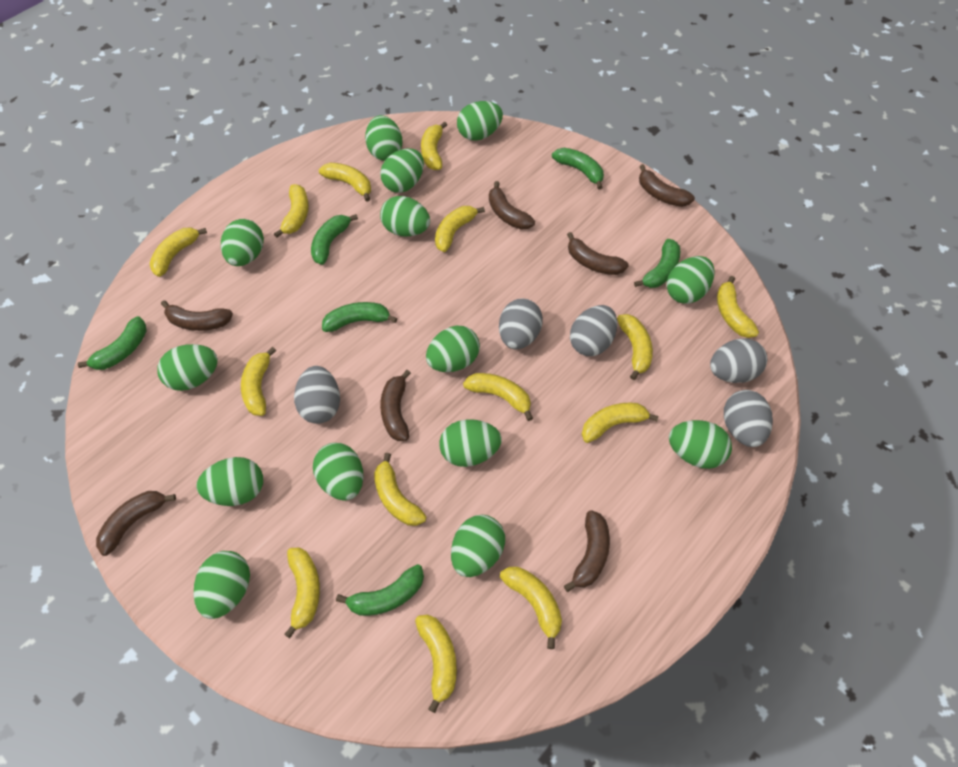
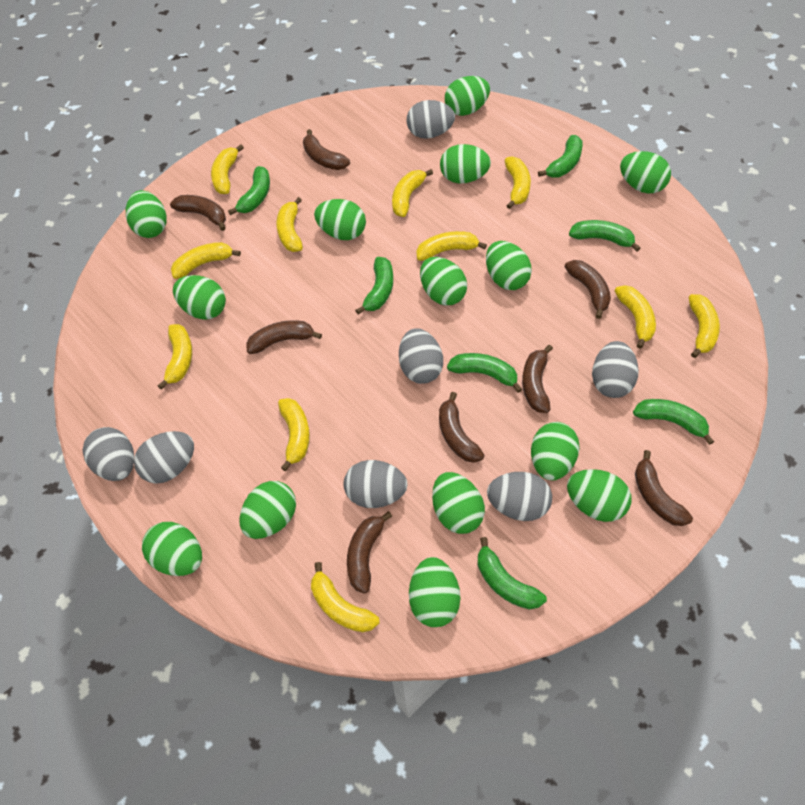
brown banana: [96,491,176,556] [161,300,233,331] [380,370,411,441] [489,181,535,230] [564,510,610,592] [567,232,629,275] [639,164,695,207] = 7 -> [170,195,226,231] [246,320,322,354] [303,129,350,170] [347,511,392,594] [439,392,484,463] [522,345,553,413] [565,260,611,319] [635,450,693,526] = 8
green banana: [78,316,147,370] [311,214,358,265] [322,302,397,332] [336,564,424,616] [552,148,604,190] [634,239,680,288] = 6 -> [228,166,270,215] [355,257,393,314] [447,353,522,393] [478,537,547,609] [538,135,583,178] [569,220,641,251] [633,399,714,445] = 7
grey egg: [294,366,340,424] [499,299,543,349] [570,305,617,356] [710,338,767,383] [724,390,773,447] = 5 -> [82,427,134,481] [134,431,194,484] [344,460,407,508] [399,328,443,384] [407,100,455,139] [487,472,552,521] [592,341,639,398] = 7
yellow banana: [150,227,207,277] [241,347,276,416] [274,184,309,238] [284,548,320,638] [319,163,371,202] [374,453,426,526] [415,615,457,713] [421,121,447,170] [435,206,485,252] [463,373,533,421] [500,567,562,649] [582,403,659,443] [617,314,653,380] [717,276,759,338] = 14 -> [158,324,192,390] [171,242,241,279] [211,144,244,194] [276,197,303,252] [278,398,310,471] [311,562,380,632] [392,169,433,217] [417,231,487,261] [504,156,531,209] [615,285,656,349] [689,294,720,358] = 11

